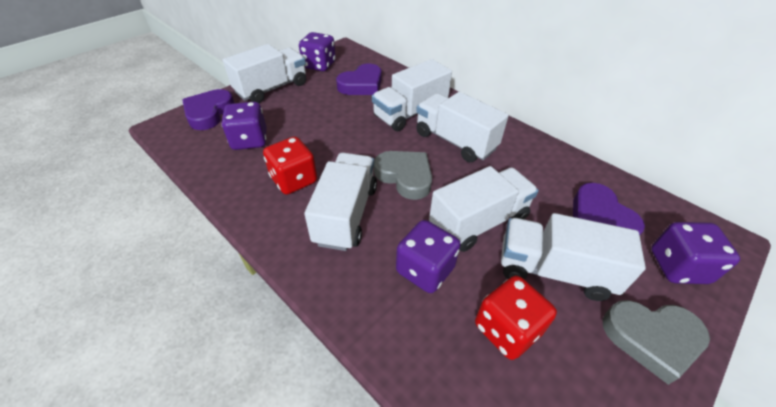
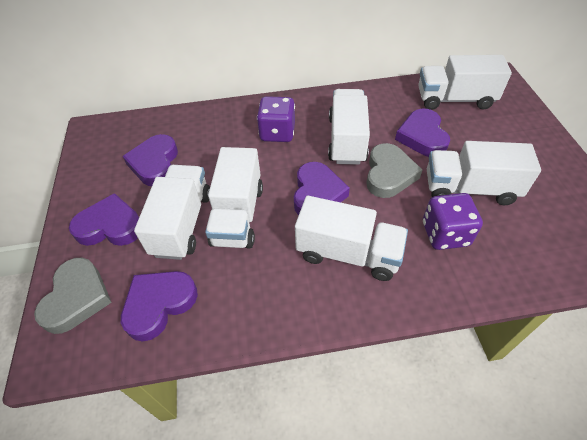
purple dice: [221,102,266,150] [299,32,336,71] [396,220,461,293] [651,222,740,284] = 4 -> [257,96,295,142] [423,193,483,250] = 2
purple heart: [182,89,234,130] [336,63,382,95] [573,183,645,235] = 3 -> [69,193,139,246] [121,271,198,342] [123,134,178,186] [294,162,350,215] [395,109,450,157] = 5
red dice: [263,137,317,195] [475,276,557,360] = 2 -> none = 0

